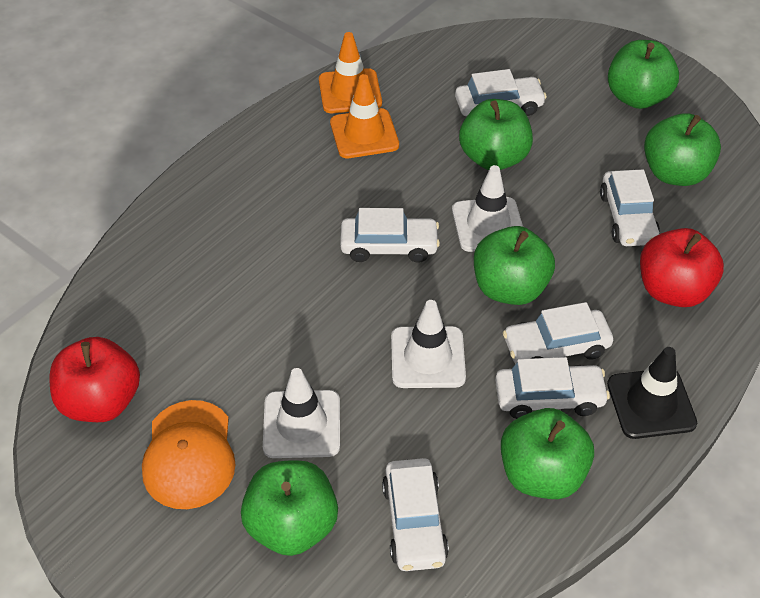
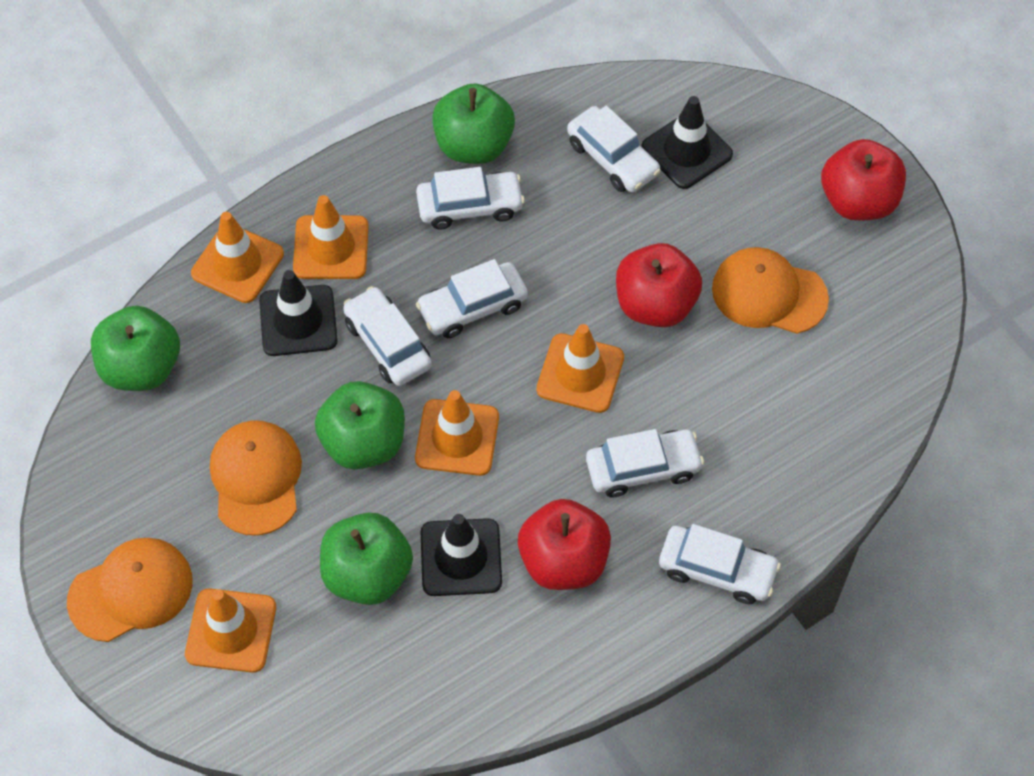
black traffic cone: [607,347,697,439] = 1 -> [259,270,338,356] [421,514,502,596] [641,96,733,189] = 3
green apple: [241,460,338,556] [459,99,533,170] [474,226,555,305] [501,408,594,499] [608,40,679,109] [644,113,721,186] = 6 -> [91,306,180,391] [315,381,405,469] [320,513,413,605] [432,83,515,164] = 4
orange cap: [142,400,236,509] = 1 -> [67,538,193,642] [210,420,302,536] [712,247,829,334] = 3
orange traffic cone: [319,32,382,113] [330,74,399,158] = 2 -> [185,589,276,673] [191,212,284,303] [293,195,369,279] [415,390,499,476] [537,324,624,413] = 5
red apple: [49,337,140,422] [640,228,724,307] = 2 -> [518,499,611,590] [616,243,702,327] [821,139,906,221] = 3
white traffic cone: [263,368,340,458] [391,300,466,388] [452,165,523,252] = 3 -> none = 0

